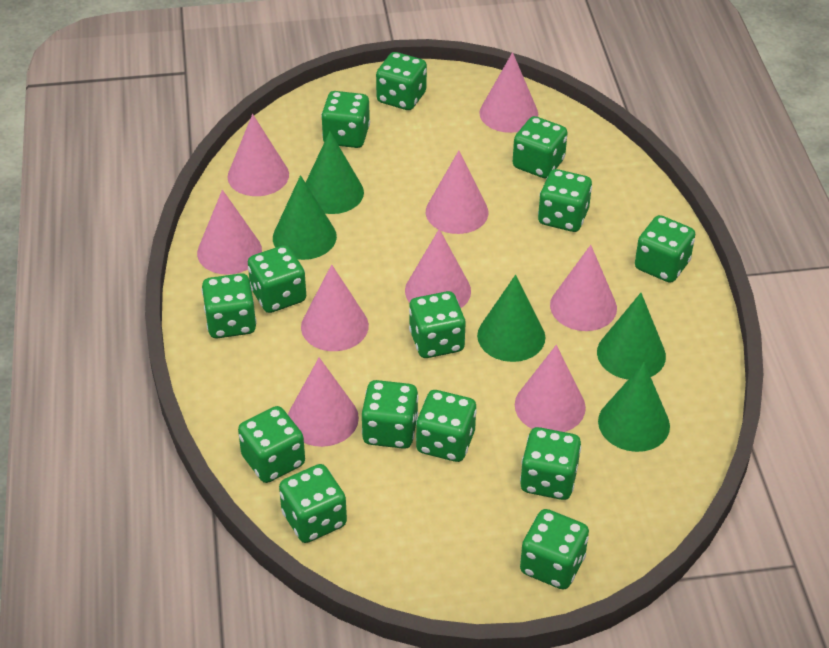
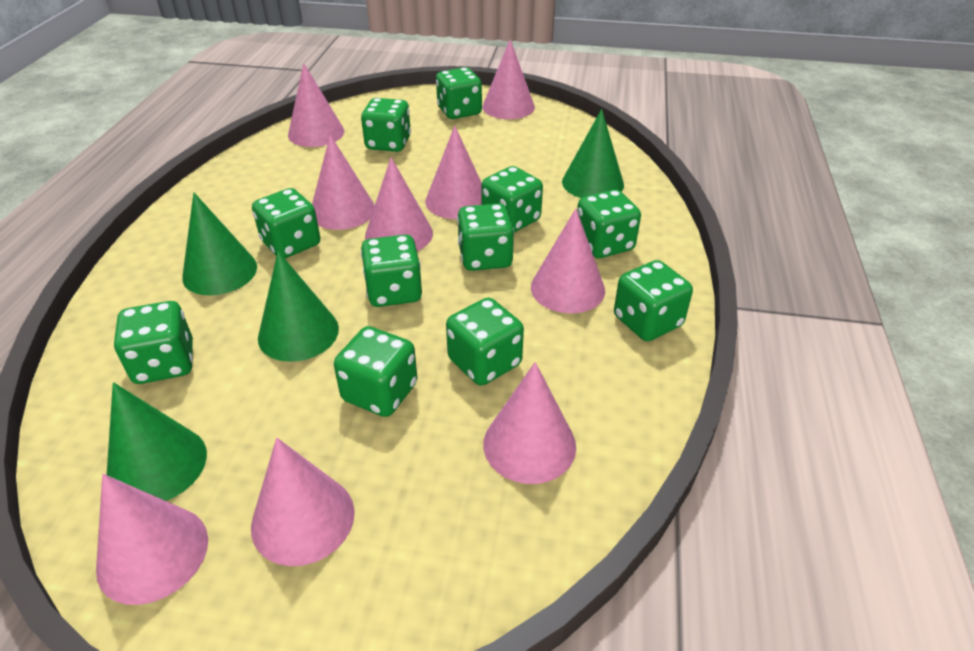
green cone: [273,175,337,260] [306,131,364,214] [477,275,545,362] [597,293,666,380] [598,363,670,452] = 5 -> [107,382,207,501] [182,193,257,295] [258,251,339,362] [562,109,624,198] = 4
green dice: [202,273,256,338] [238,406,305,483] [248,245,306,313] [279,464,347,543] [321,91,370,148] [362,380,418,449] [376,52,427,110] [409,291,465,358] [416,390,477,462] [513,116,568,178] [520,427,581,500] [520,509,589,589] [538,169,592,232] [635,215,695,283] = 14 -> [114,301,193,384] [252,188,320,258] [334,326,417,417] [361,98,411,152] [361,235,422,307] [436,67,482,119] [446,298,524,386] [457,203,514,271] [481,166,543,233] [577,190,641,258] [614,260,693,341] = 11

